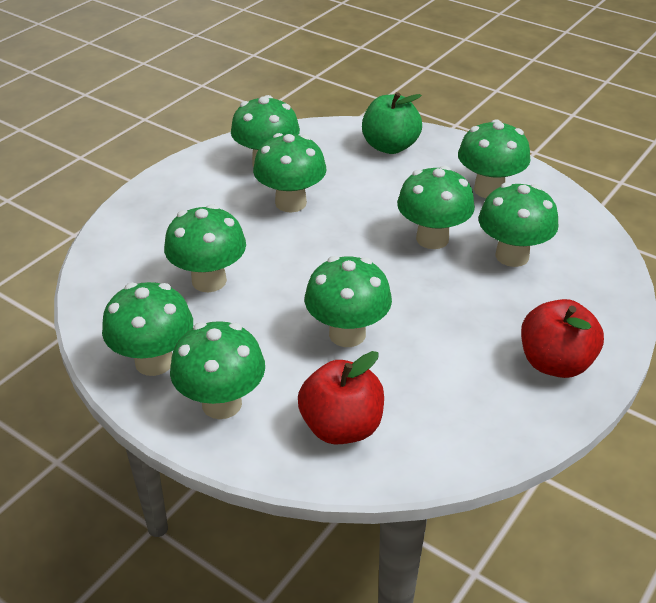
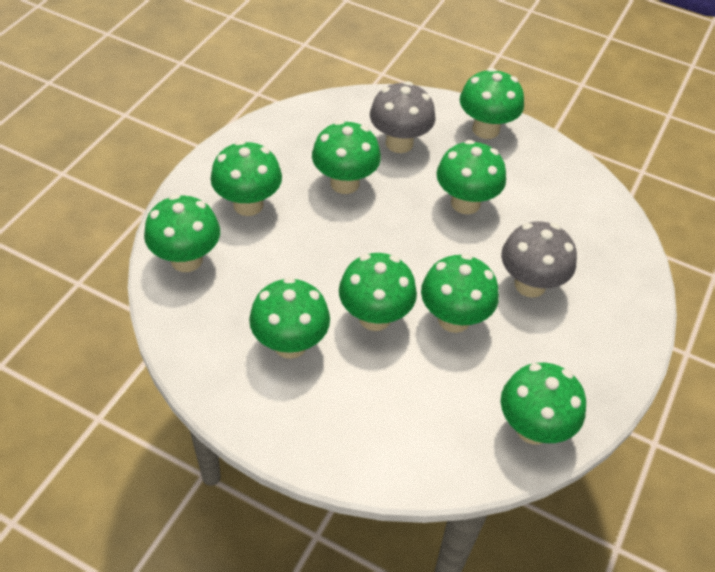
green apple: [362,92,422,154] = 1 -> none = 0
grey mushroom: none = 0 -> [370,81,436,153] [501,221,577,298] = 2
red apple: [298,351,384,444] [521,299,604,378] = 2 -> none = 0

